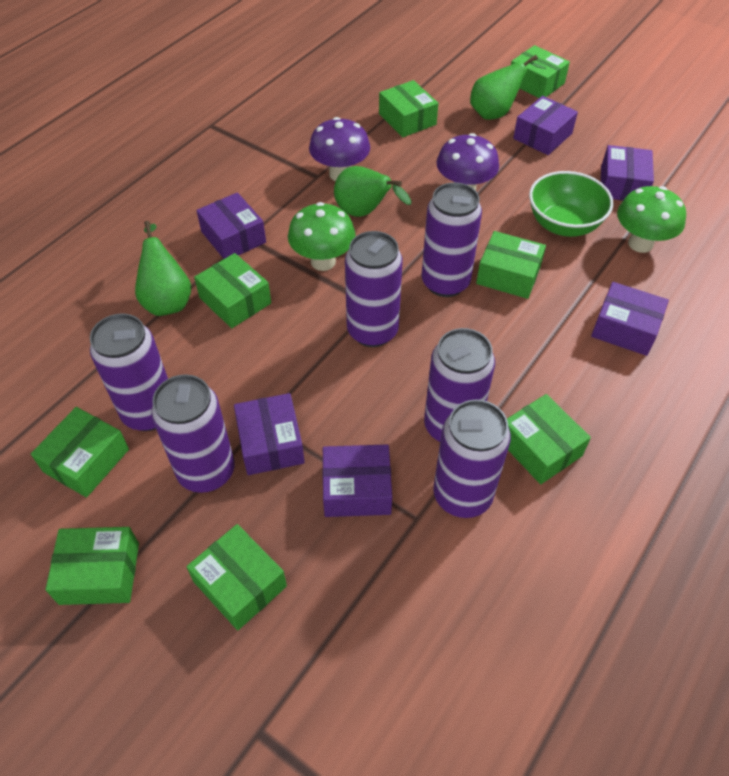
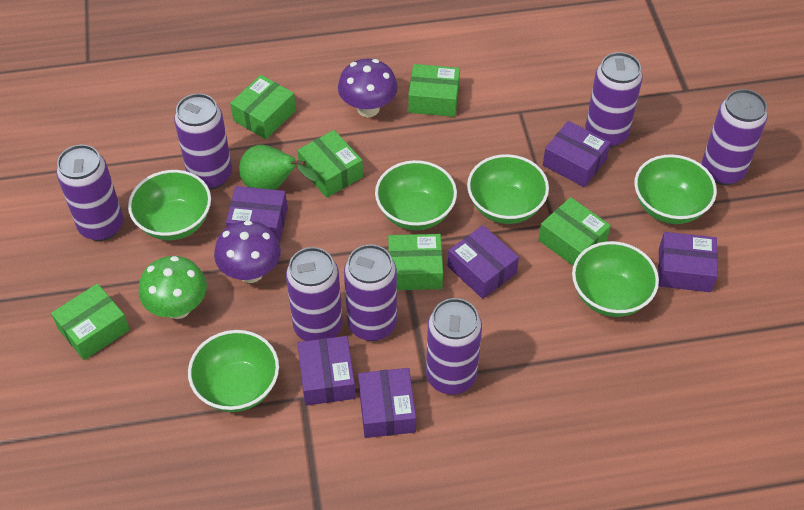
green bowl: [529,171,613,237] = 1 -> [128,170,211,240] [188,330,279,412] [375,160,457,230] [467,154,549,224] [572,241,659,317] [634,154,717,224] = 6
green box: [31,407,129,497] [45,527,139,605] [186,524,287,630] [194,253,271,328] [379,80,438,137] [476,231,546,299] [507,394,591,484] [511,45,570,98] = 8 -> [51,283,130,360] [230,75,296,139] [297,130,363,198] [388,234,443,290] [408,64,460,117] [538,197,611,265] = 6
green mushroom: [288,202,356,271] [617,186,686,253] = 2 -> [138,256,207,319] = 1
green pear: [135,221,191,316] [334,166,412,217] [470,55,546,120] = 3 -> [239,145,318,190] = 1
purple can: [90,314,168,431] [151,374,235,493] [345,231,403,347] [422,182,482,297] [424,328,495,442] [433,399,511,518] = 6 -> [57,145,123,241] [174,93,232,190] [286,247,343,341] [344,244,397,341] [426,298,482,395] [585,52,643,148] [702,89,767,185] = 7

